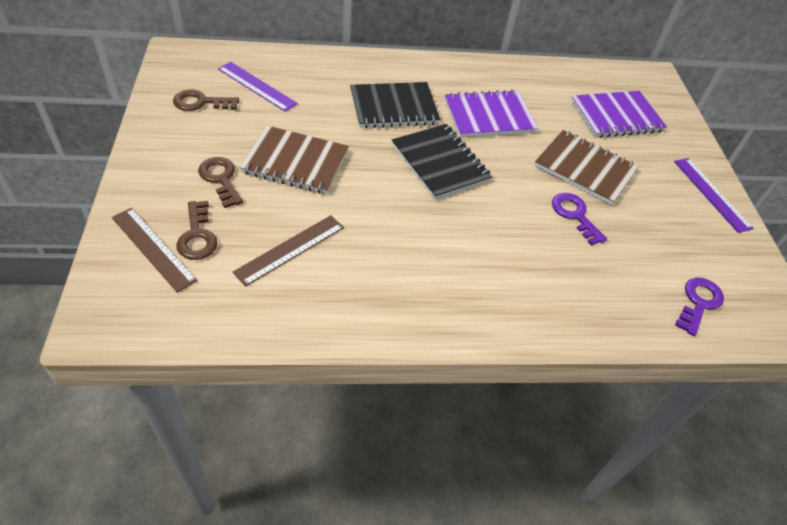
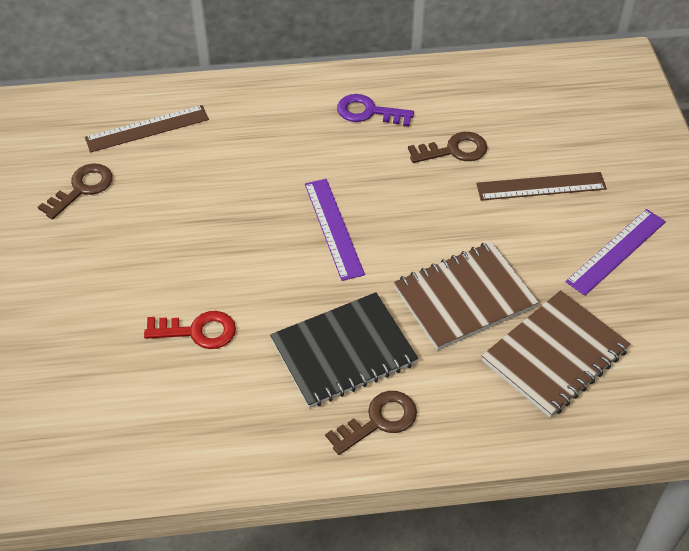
black notebook: [350,82,440,128] [392,124,492,200] = 2 -> [270,292,418,408] = 1
purple key: [552,193,607,246] [675,277,724,336] = 2 -> [337,94,414,127] = 1
purple notebook: [445,90,538,138] [571,91,667,138] = 2 -> none = 0
red key: none = 0 -> [144,311,236,349] = 1

